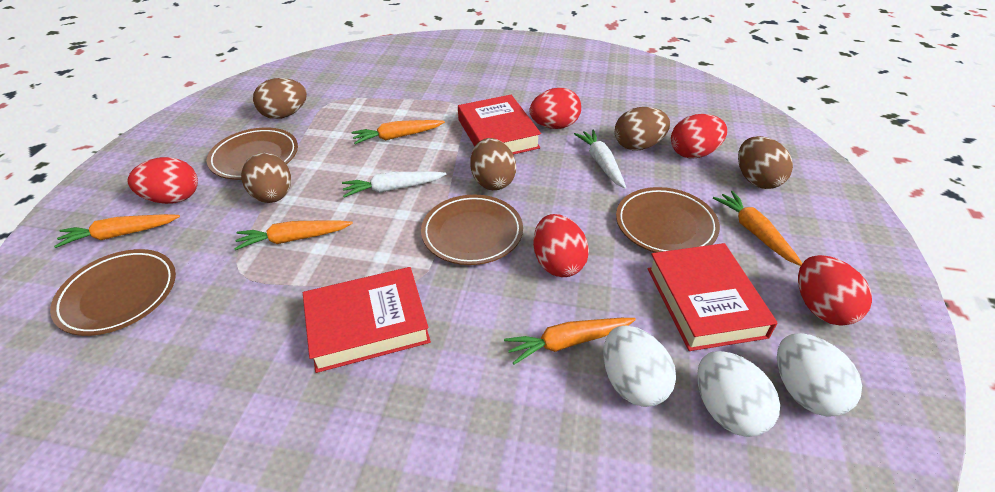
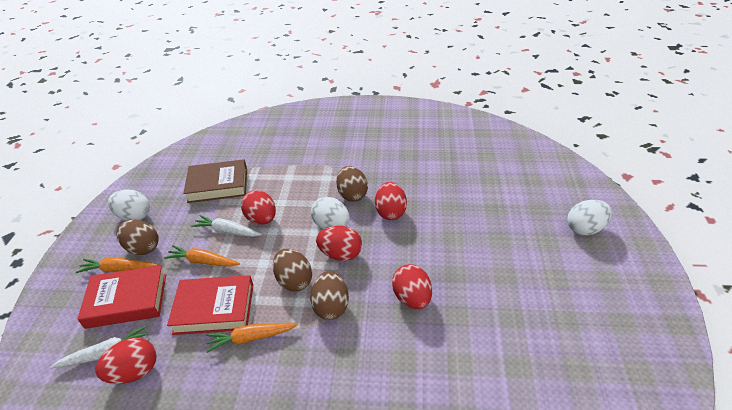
brown book: none = 0 -> [183,159,247,203] = 1
brown egg: [241,153,291,203] [253,78,307,119] [470,138,516,190] [615,107,670,150] [738,136,793,189] = 5 -> [116,220,159,255] [273,249,312,291] [310,271,349,320] [336,166,368,202] = 4
brown plate: [50,249,176,336] [207,128,298,180] [421,195,523,265] [616,187,720,253] = 4 -> none = 0
orange carrot: [54,214,180,248] [234,221,353,250] [351,120,445,144] [504,318,636,365] [713,191,803,266] = 5 -> [76,257,157,273] [164,245,240,267] [206,323,298,353] = 3
red book: [303,267,431,373] [458,95,541,155] [648,243,777,351] = 3 -> [77,265,166,329] [167,275,253,335] = 2

